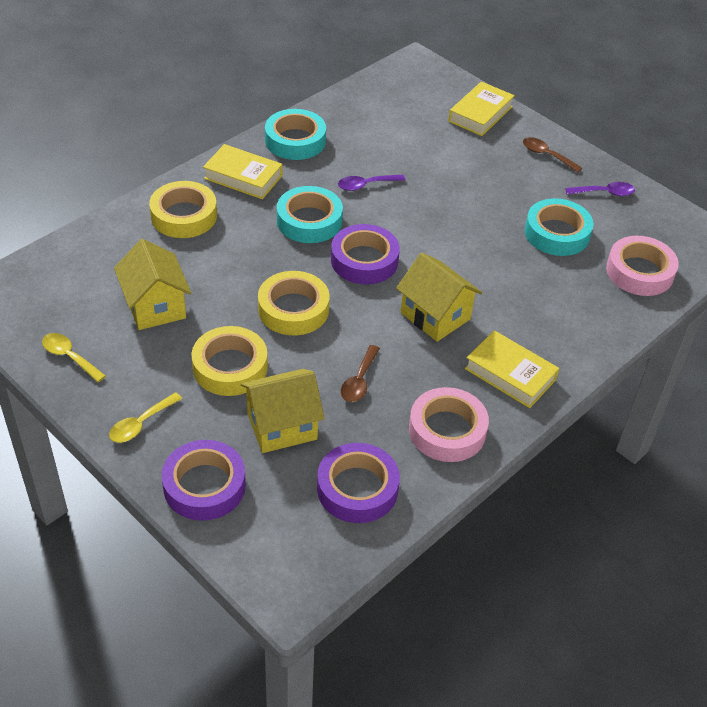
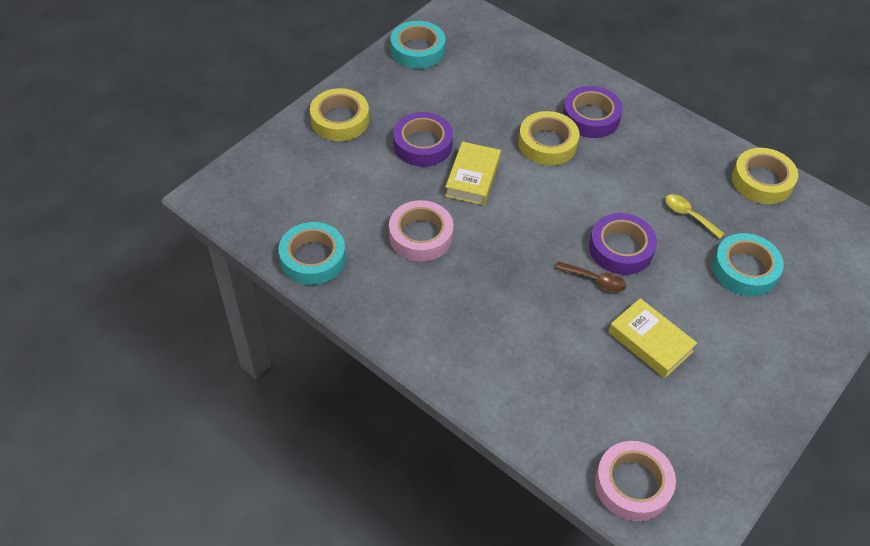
brown spoon: [341,345,380,402] [523,137,582,172] = 2 -> [555,261,626,292] = 1
purple spoon: [338,174,405,191] [565,182,635,196] = 2 -> none = 0
yellow book: [203,144,282,199] [448,82,515,136] [465,330,559,408] = 3 -> [445,142,501,205] [608,298,697,378] = 2
yellow house: [114,239,191,330] [241,369,324,453] [396,252,482,342] = 3 -> none = 0
yellow spoon: [42,333,106,382] [109,392,182,443] = 2 -> [665,194,725,239] = 1

